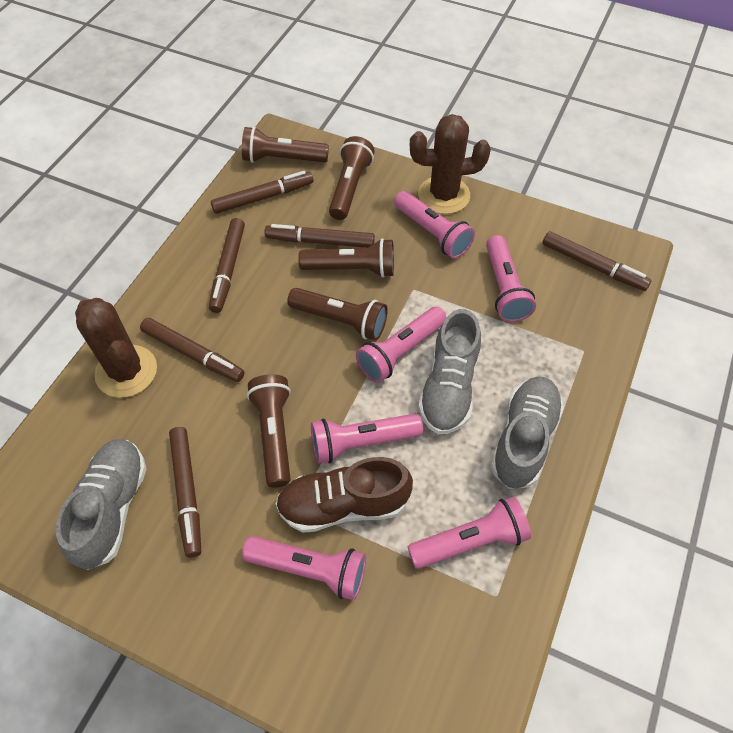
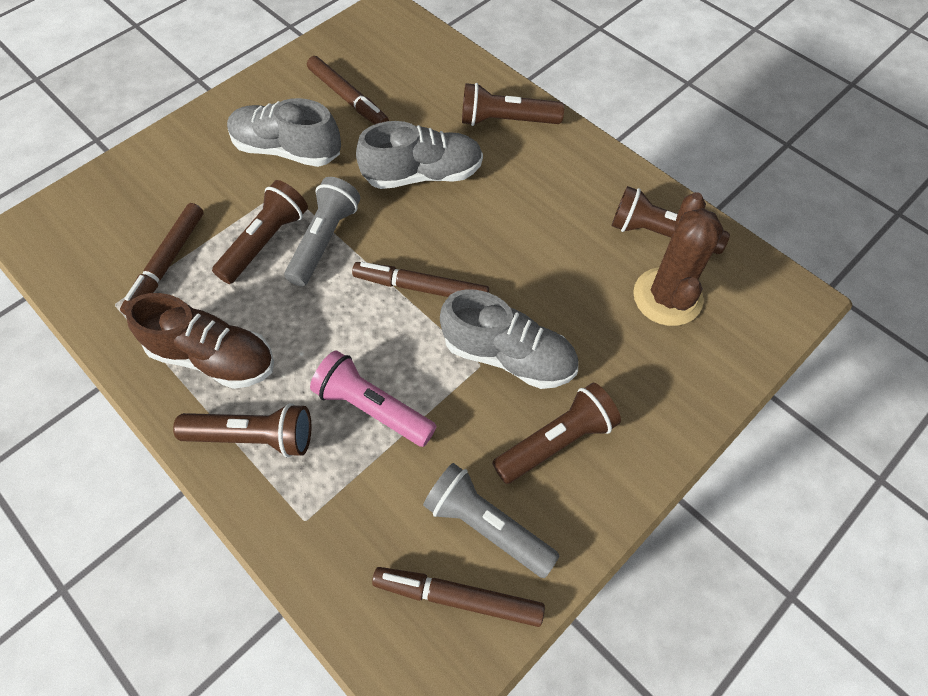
brown cactus: [75,298,157,398] [410,114,491,214] = 2 -> [633,192,723,326] = 1
brown marker: [140,318,245,382] [169,427,201,558] [209,218,245,313] [211,171,313,214] [265,224,375,248] [542,231,652,291] = 6 -> [120,203,204,315] [307,56,389,125] [352,262,489,297] [372,567,545,627] = 4
grey flashlight: none = 0 -> [285,177,360,287] [423,463,560,578] = 2
pink flashlight: [242,536,366,600] [311,414,423,464] [356,307,447,383] [394,191,475,259] [408,496,531,569] [486,235,536,322] = 6 -> [310,350,437,447] = 1

